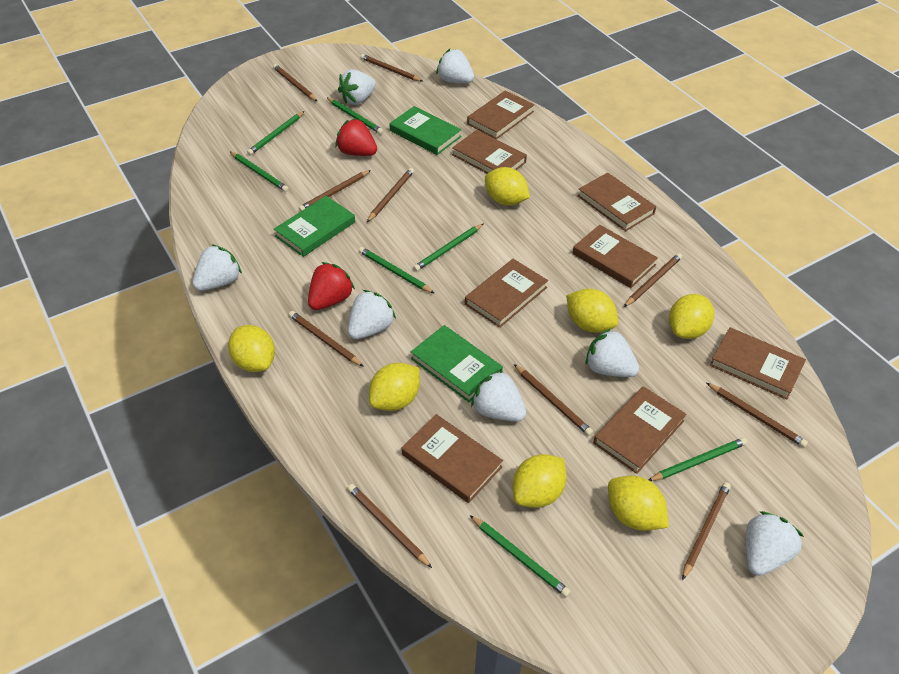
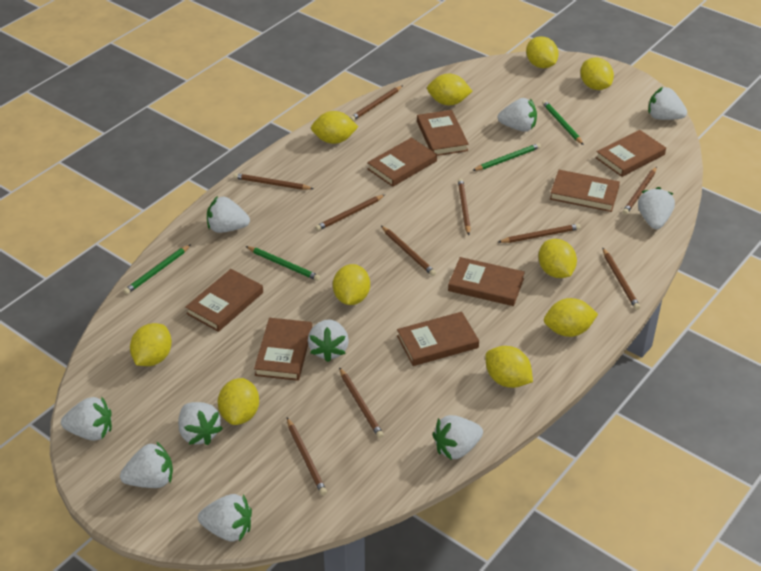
green book: [274,196,355,257] [389,106,462,155] [411,325,503,402] = 3 -> none = 0
green pencil: [230,152,289,192] [247,111,305,155] [327,98,383,134] [359,247,435,294] [413,224,483,271] [470,515,571,597] [649,437,747,481] = 7 -> [123,244,191,295] [246,246,320,281] [472,143,541,171] [542,100,584,145] = 4
red strawberry: [308,262,355,310] [335,118,377,156] = 2 -> none = 0
white strawberry: [193,244,242,291] [338,69,376,105] [348,290,396,339] [436,49,474,83] [471,369,526,422] [585,329,639,377] [746,511,804,576] = 7 -> [61,397,112,441] [120,441,173,488] [178,402,223,445] [198,494,252,542] [207,196,250,233] [308,319,349,362] [433,415,483,460] [498,98,537,132] [638,187,675,229] [648,87,687,120] = 10
yellow lemon: [228,325,275,372] [369,363,420,411] [485,167,530,206] [513,454,567,508] [566,289,618,333] [608,476,669,531] [669,294,714,339] = 7 -> [130,323,172,366] [218,378,259,425] [311,111,358,144] [333,264,370,305] [427,74,472,105] [485,346,533,388] [526,36,559,68] [538,239,577,278] [544,298,598,337] [580,57,614,90] = 10

